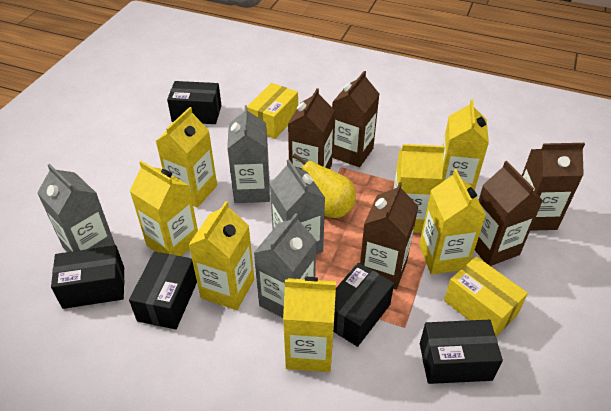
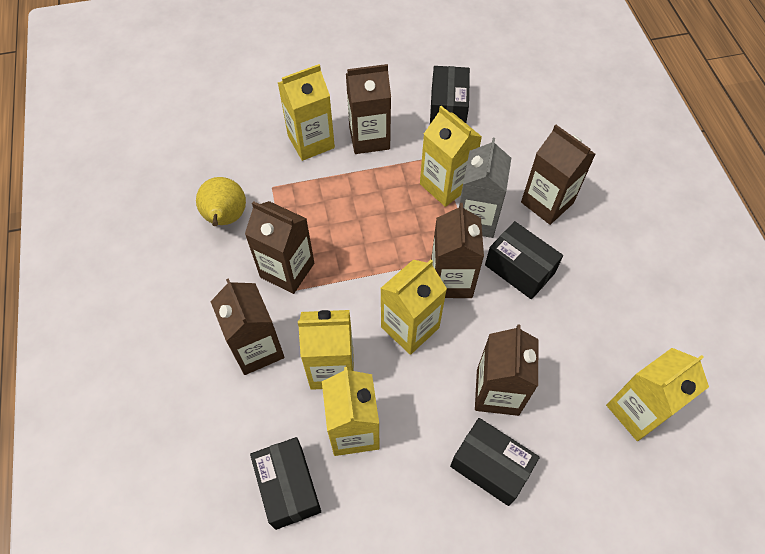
black box: [51,245,124,309] [129,251,197,329] [167,81,221,124] [333,263,394,347] [420,320,503,384] = 5 -> [250,437,321,530] [430,66,470,124] [450,418,540,506] [485,221,563,299] = 4
brown carton: [288,88,335,169] [332,71,379,167] [360,182,418,290] [475,161,543,266] [522,143,585,231] = 5 -> [210,278,285,375] [245,201,314,294] [346,64,391,154] [431,203,484,298] [475,325,539,416] [521,125,596,225] = 6
grey carton: [37,164,115,252] [227,105,270,203] [254,213,316,318] [270,159,325,255] = 4 -> [459,138,511,238] = 1
yellow box: [247,83,298,139] [444,256,528,336] = 2 -> none = 0
yellow carton: [130,161,198,256] [156,107,217,208] [189,201,254,310] [283,277,336,372] [394,144,445,233] [419,169,486,275] [441,99,489,191] = 7 -> [278,64,335,161] [298,310,354,390] [322,367,380,456] [381,260,447,355] [420,106,482,207] [606,348,709,441] = 6

